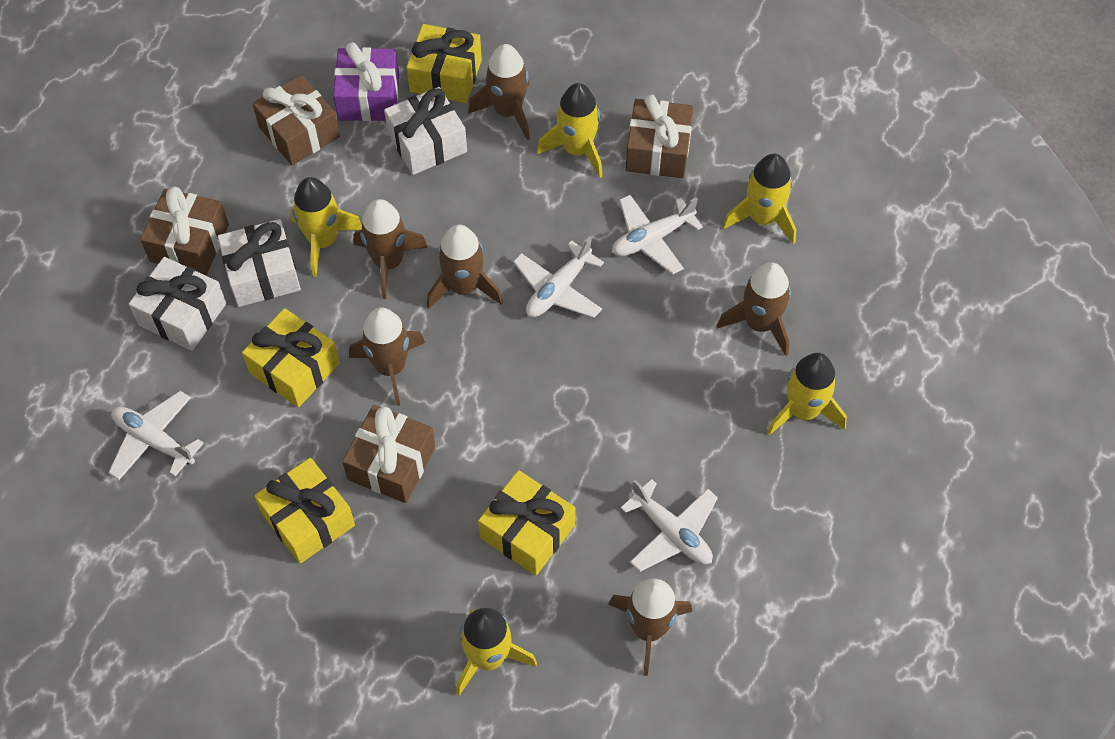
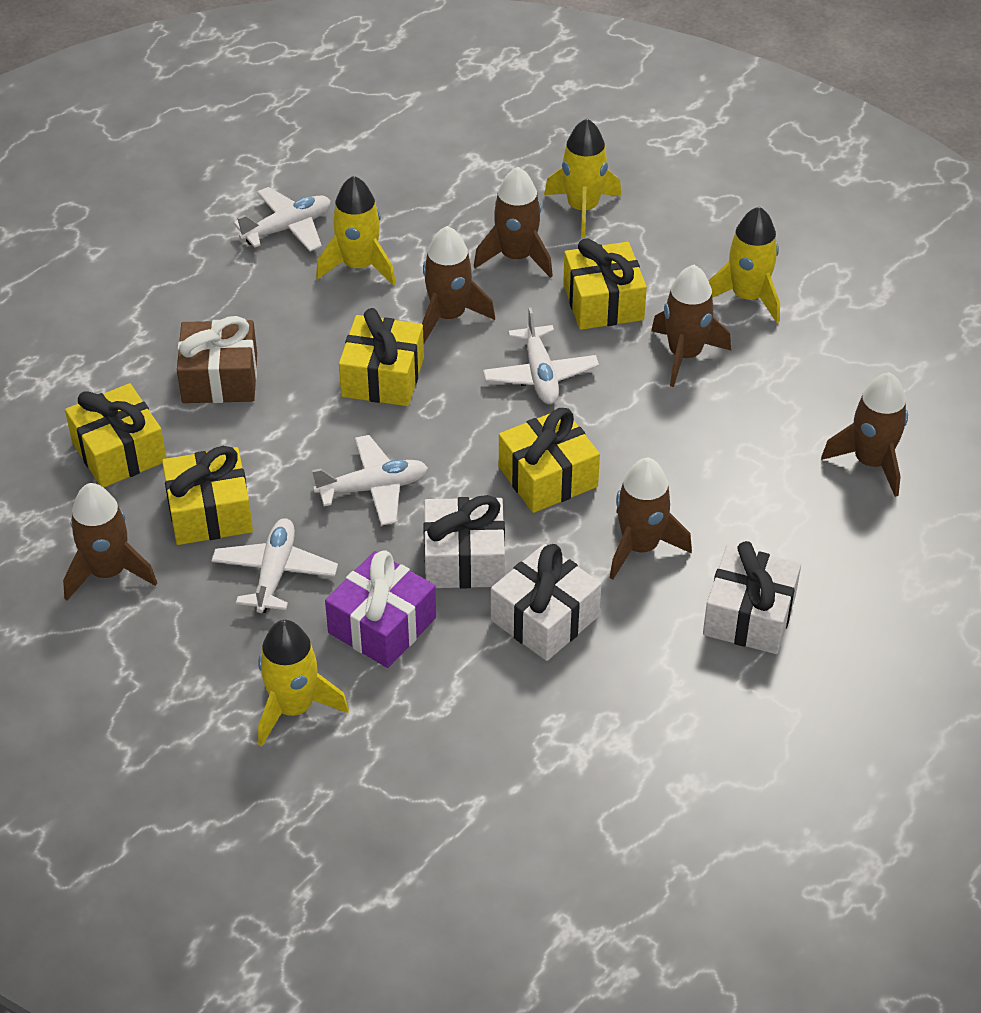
brown gift: [140,186,229,275] [252,75,340,165] [342,405,436,503] [625,94,694,178] = 4 -> [177,316,257,403] = 1
yellow gift: [242,308,340,407] [254,458,355,564] [406,24,482,103] [478,470,575,575] = 4 -> [65,383,167,488] [162,446,253,545] [339,308,424,406] [499,408,600,513] [563,239,647,330] = 5
yellow rocket: [290,177,362,277] [456,608,537,696] [537,83,602,178] [723,154,796,244] [767,353,847,435] = 5 -> [258,620,349,747] [316,176,396,286] [544,119,621,238] [709,207,780,323] = 4

